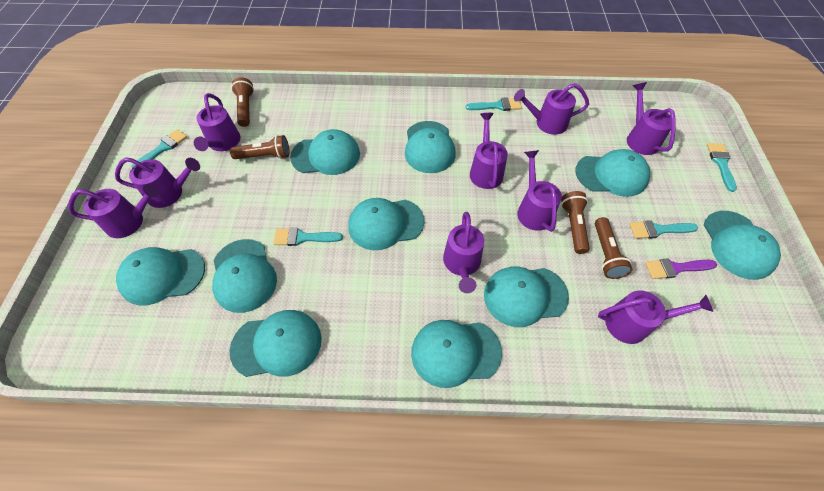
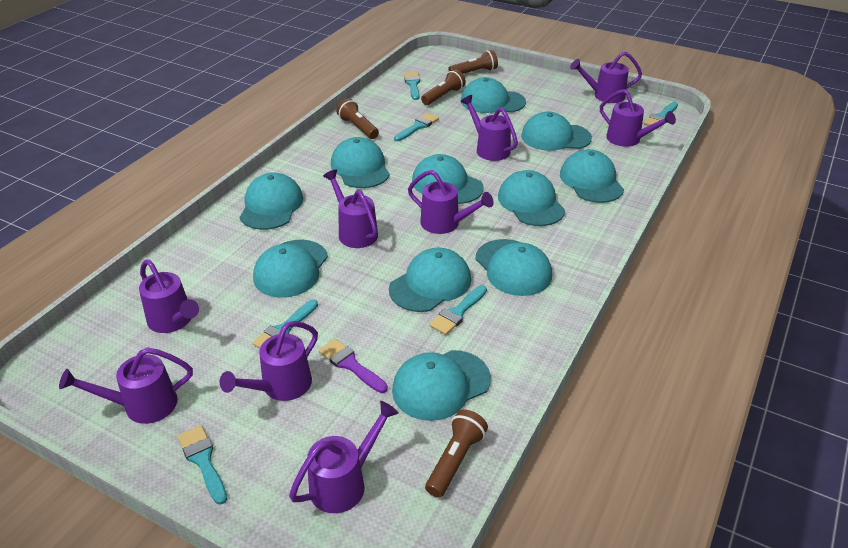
turquoise brush: [132,129,187,168] [273,228,343,246] [466,97,522,111] [629,220,698,239] [707,143,737,192] = 5 -> [177,425,227,505] [252,300,318,348] [394,113,439,141] [404,72,420,100] [429,285,487,335] [643,102,678,128] = 6
turquoise cap: [116,247,205,306] [212,239,277,313] [229,310,322,377] [290,129,360,175] [348,198,425,250] [405,121,456,173] [411,320,502,388] [484,266,569,327] [575,149,650,197] [704,211,781,280] = 10 -> [240,173,303,230] [253,240,328,298] [331,137,390,188] [389,248,471,312] [392,350,491,421] [412,154,484,204] [461,77,526,113] [475,239,552,296] [498,170,565,226] [521,112,592,151] [560,149,624,203] = 11

